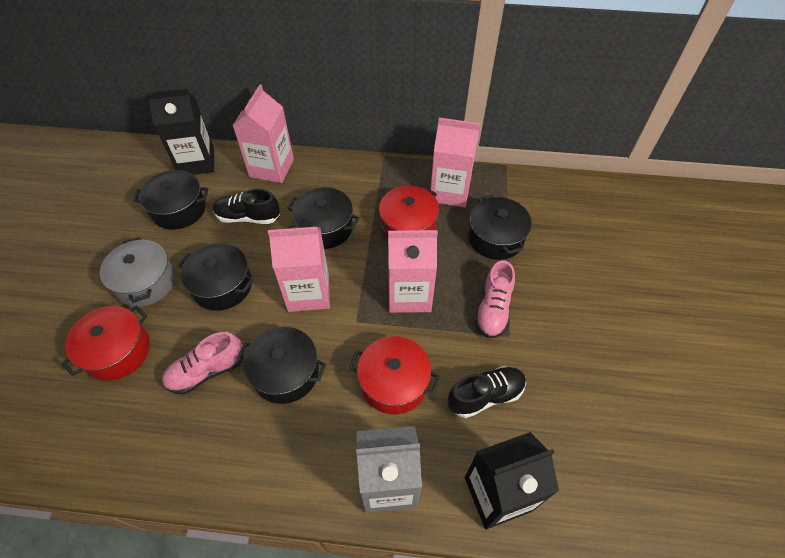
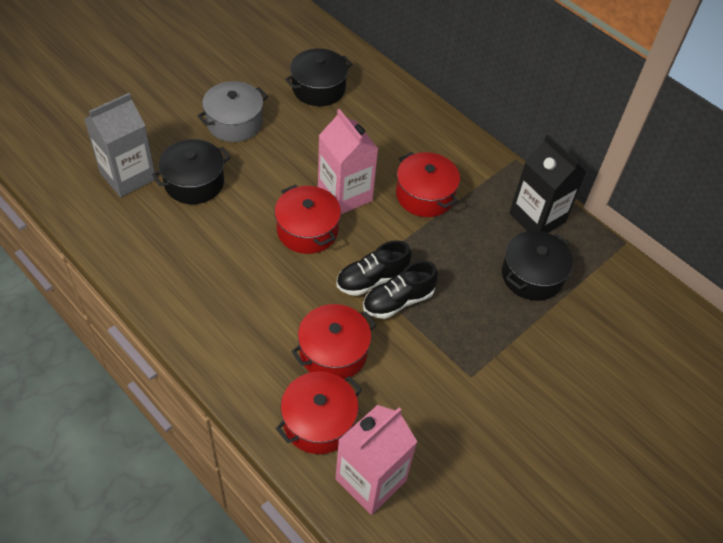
black carton: [146,88,214,175] [465,432,559,529] = 2 -> [509,135,586,233] = 1
black pot: [133,170,208,230] [178,243,254,311] [237,327,326,404] [287,187,360,249] [468,195,532,260] = 5 -> [152,139,231,204] [285,49,353,106] [502,231,573,301] = 3
pink carton: [232,84,294,183] [268,225,330,312] [388,230,438,313] [430,118,481,207] = 4 -> [318,109,378,214] [335,405,417,515] = 2
pink shoe: [162,332,243,394] [475,260,515,338] = 2 -> none = 0
red pot: [61,306,150,380] [349,336,440,414] [379,186,439,239] = 3 -> [275,184,341,254] [276,372,362,454] [291,304,376,379] [396,152,460,217] = 4

